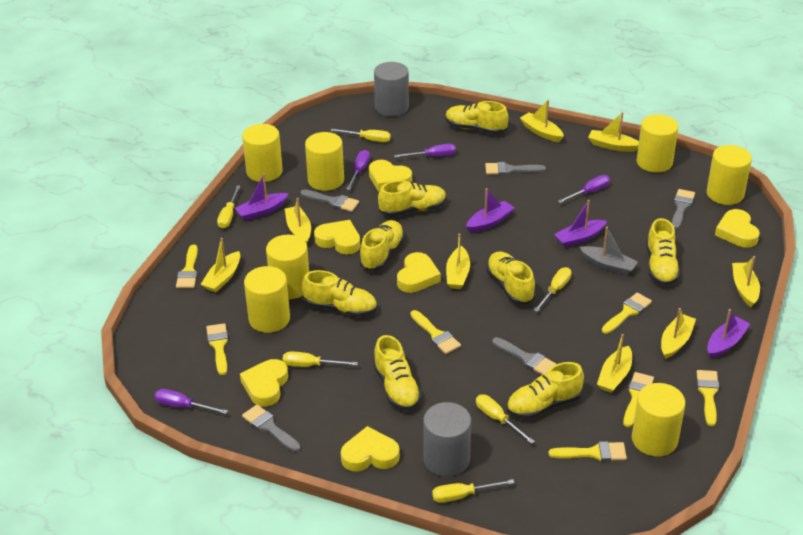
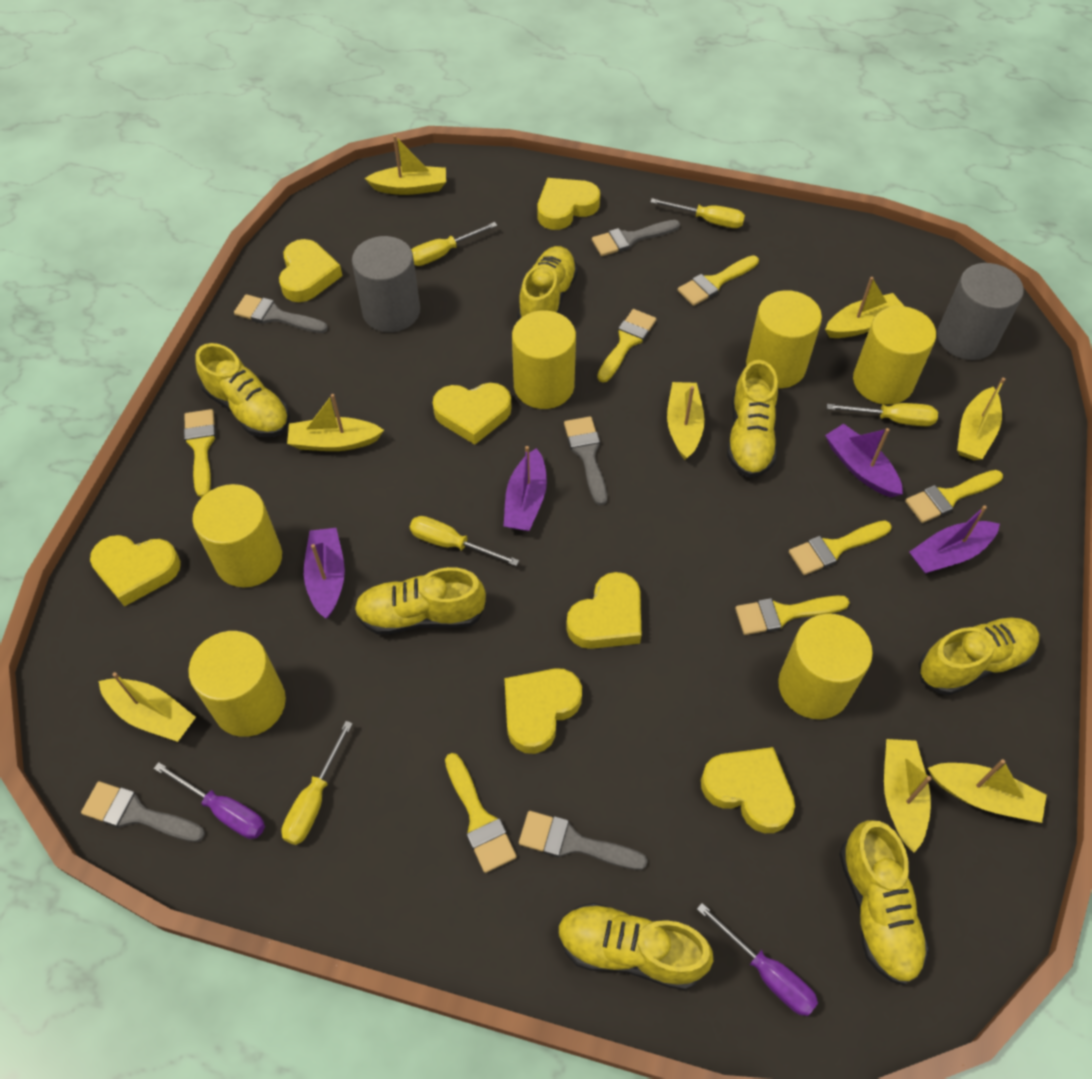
grey boat: [580,227,638,275] = 1 -> none = 0
purple screwdriver: [155,389,228,414] [346,150,370,190] [394,144,456,158] [558,175,610,203] = 4 -> [154,762,265,839] [697,903,818,1016] = 2
yellow cylinder: [242,124,283,182] [244,266,290,333] [266,235,309,299] [305,132,344,191] [632,383,685,457] [636,114,678,173] [707,145,752,205] = 7 -> [188,631,286,737] [192,484,282,587] [512,311,576,409] [746,290,822,388] [778,614,873,719] [853,306,936,405] = 6
yellow heart: [240,359,288,407] [314,220,360,255] [341,426,400,472] [369,160,412,191] [397,252,441,293] [715,209,760,248] = 6 -> [90,535,181,607] [279,239,342,302] [433,383,512,445] [504,668,582,754] [538,178,600,230] [566,572,641,649] [701,747,795,833] = 7
yellow screwdriver: [217,185,240,229] [283,351,358,367] [331,129,391,142] [432,479,514,503] [476,395,535,444] [534,267,571,312] = 6 -> [281,721,353,845] [410,516,519,566] [411,222,497,266] [650,198,745,228] [827,403,938,426] = 5
yellow shoe: [302,270,377,317] [359,220,405,271] [373,335,421,411] [378,180,447,217] [446,101,508,134] [486,251,536,304] [507,362,584,419] [646,218,680,286] = 8 -> [195,343,290,437] [354,567,486,635] [518,246,578,319] [558,903,713,990] [727,360,778,478] [839,820,929,985] [918,617,1039,695] = 7

